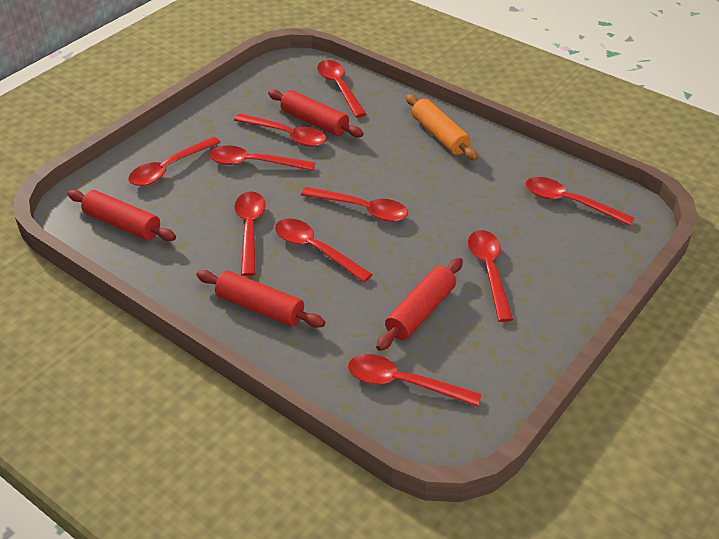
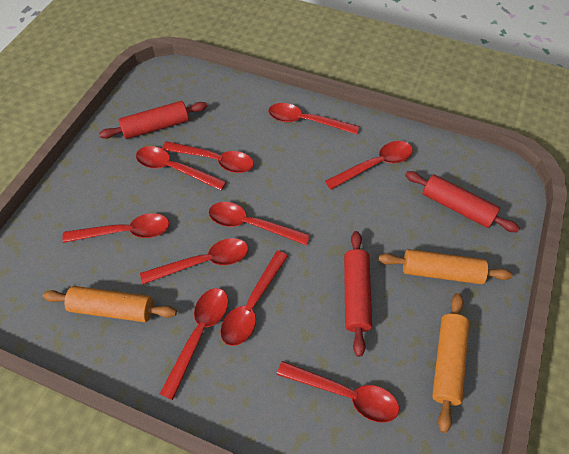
orange rolling pin: [406,94,478,161] = 1 -> [43,286,177,322] [378,249,513,284] [432,293,469,433] = 3
red rolling pin: [68,190,176,241] [196,270,325,328] [268,90,364,137] [376,258,463,351] = 4 -> [99,101,207,139] [344,231,372,357] [405,171,520,232] = 3

